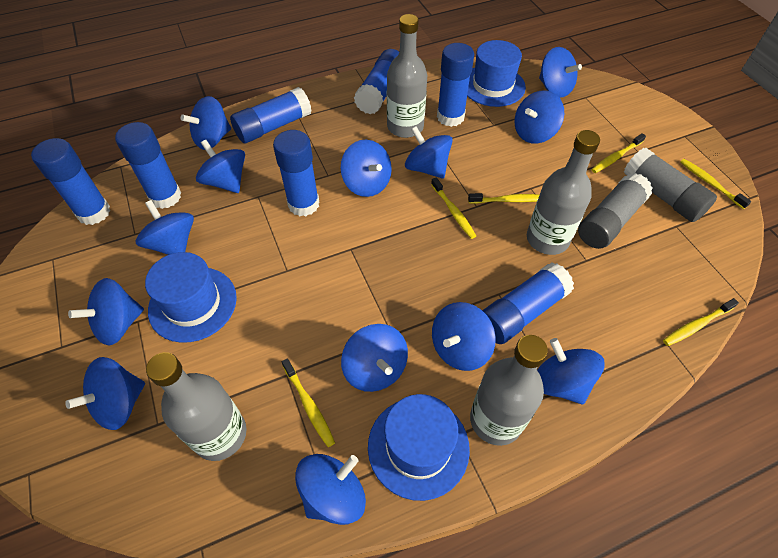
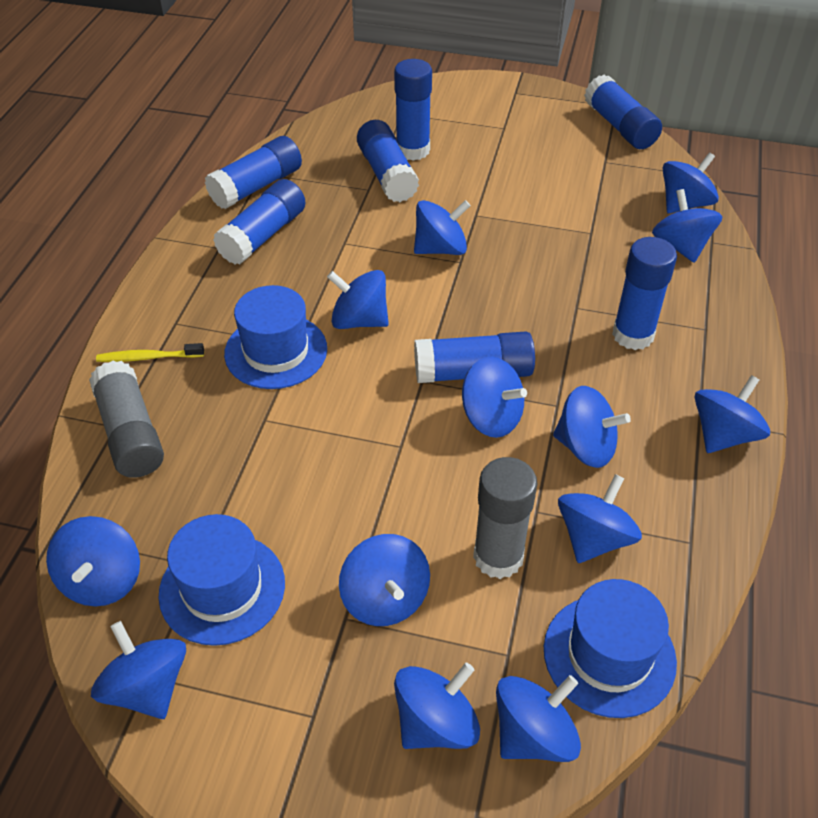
grey bottle: [146,352,247,461] [387,14,427,138] [470,335,548,446] [527,130,600,255] = 4 -> none = 0
yellow toothbrush: [282,358,335,447] [431,177,476,239] [468,193,539,204] [592,133,646,173] [663,298,739,346] [680,159,751,209] = 6 -> [96,343,204,362] = 1

